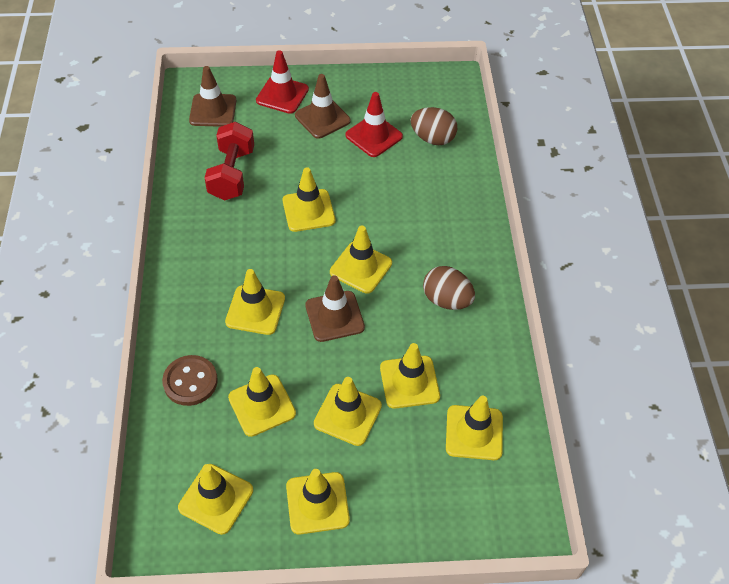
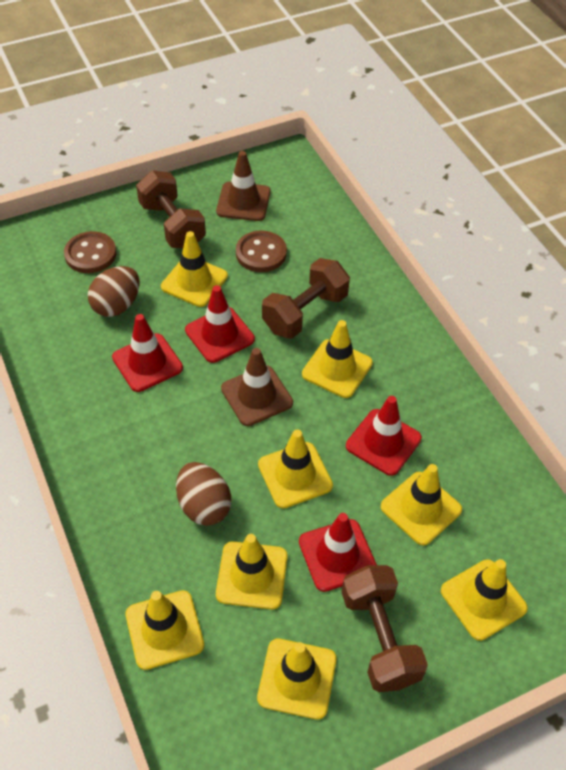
brown button: [162,355,218,406] = 1 -> [64,231,117,273] [236,231,287,272] = 2
brown dumbbell: none = 0 -> [136,170,206,248] [262,258,350,339] [342,565,428,692] = 3
brown traffic cone: [189,66,236,127] [295,74,351,139] [305,275,365,342] = 3 -> [216,151,270,221] [221,348,293,426] = 2
red dumbbell: [204,122,254,200] = 1 -> none = 0
red traffic cone: [256,50,309,114] [345,92,403,157] = 2 -> [112,314,183,392] [185,285,255,363] [299,513,377,592] [346,396,422,476] = 4
yellow traffic cone: [178,464,253,535] [225,269,285,335] [228,367,296,437] [283,167,335,232] [286,469,350,534] [314,377,382,446] [330,226,392,294] [380,343,440,409] [446,396,503,460] = 9 -> [125,590,204,670] [161,231,228,307] [216,534,287,610] [257,639,336,720] [258,430,333,508] [302,320,373,398] [381,464,462,545] [441,559,528,641] = 8

